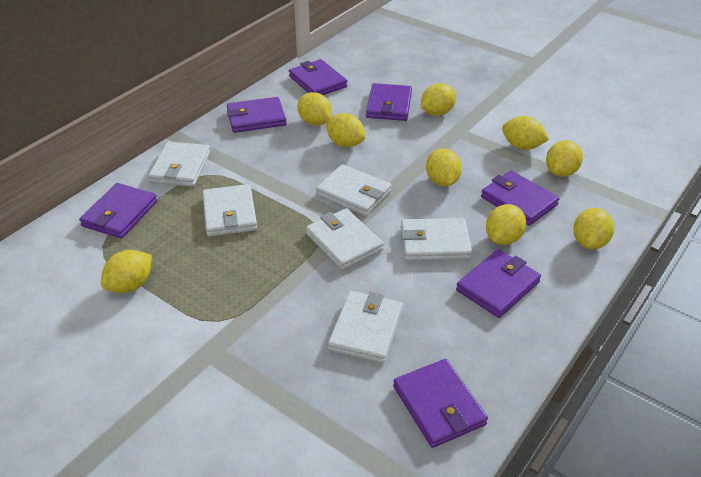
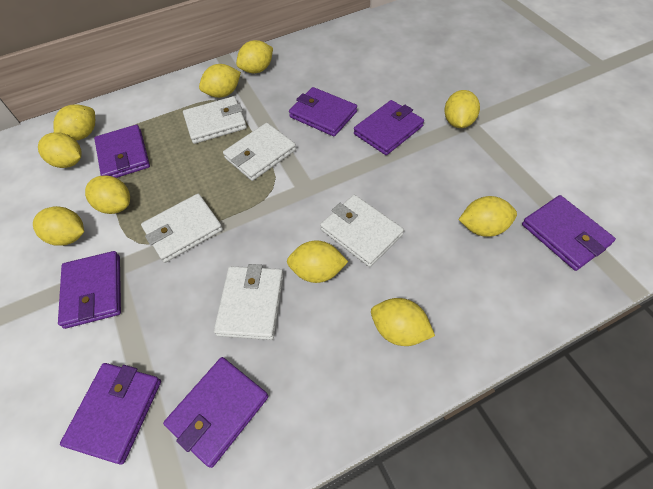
white wallet: [148,142,210,187] [203,184,257,237] [306,208,384,270] [316,164,392,216] [328,291,403,363] [401,218,472,261] = 6 -> [141,194,223,263] [183,96,247,144] [214,264,284,340] [223,123,296,181] [320,195,404,267] = 5
yellow lemon: [101,250,152,293] [297,92,332,126] [326,113,365,147] [421,83,456,116] [426,149,462,186] [486,204,526,245] [502,116,549,150] [546,140,583,177] [573,208,614,249] = 9 -> [33,206,84,246] [38,132,82,168] [53,104,95,141] [85,175,130,214] [199,64,241,98] [236,40,273,73] [287,240,348,283] [371,298,435,346] [444,90,480,128] [458,196,517,237] = 10

